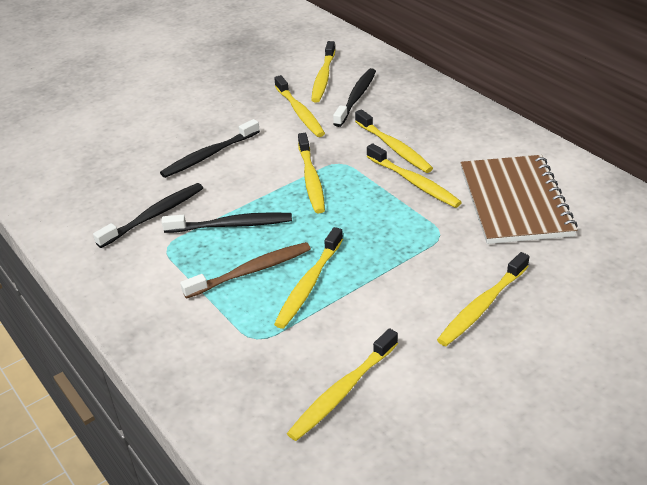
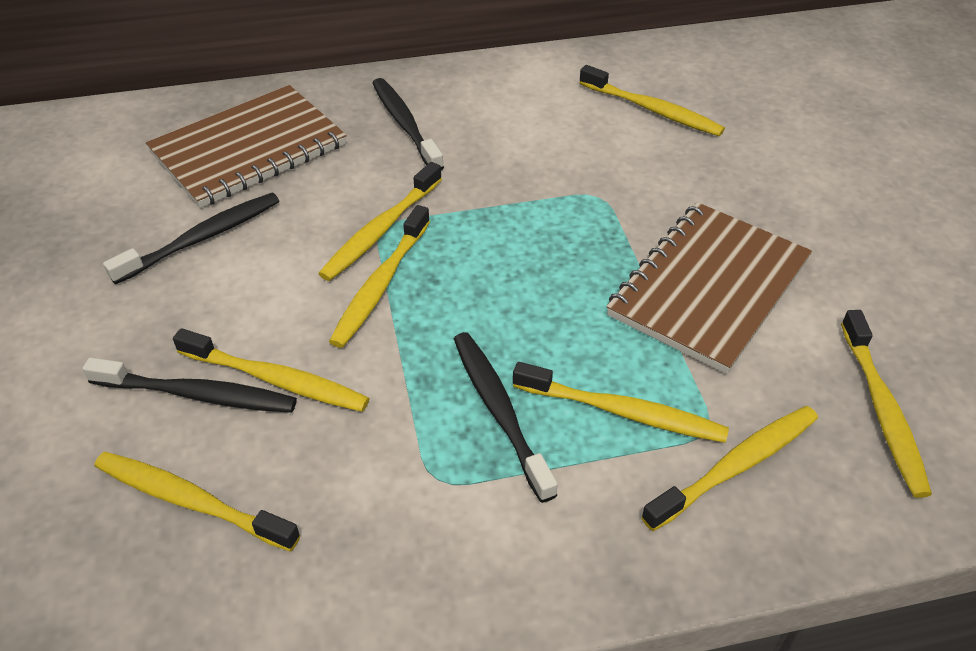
brown notebook: [461,155,578,244] = 1 -> [146,85,347,208] [606,202,812,374] = 2
brown toothbrush: [180,242,311,299] = 1 -> none = 0

